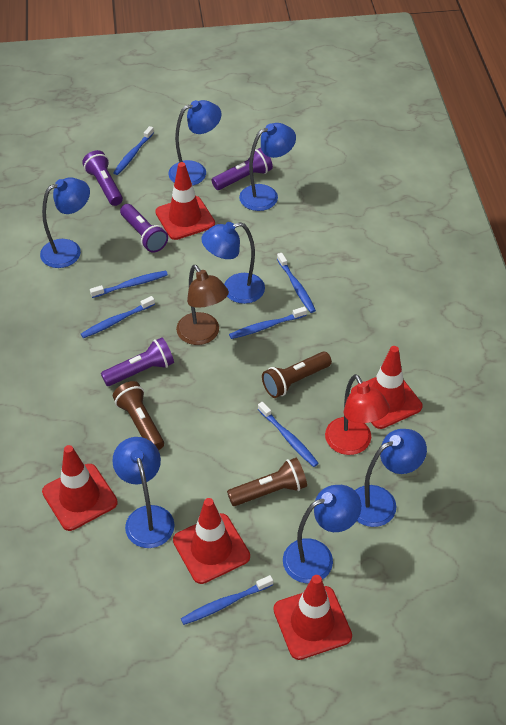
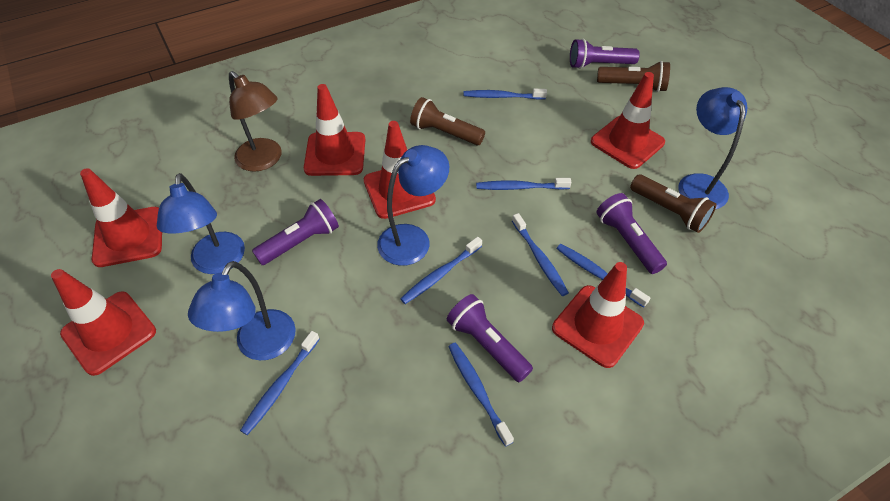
blue lamp: [40,178,90,268] [112,437,175,548] [169,100,222,186] [201,222,265,304] [239,123,296,211] [283,485,361,583] [355,429,427,527] = 7 -> [157,173,245,274] [188,261,296,360] [377,145,449,266] [679,87,747,209] = 4
red lamp: [325,374,390,455] = 1 -> none = 0
red traffic cone: [42,445,118,531] [155,162,215,240] [173,498,250,584] [273,575,352,660] [351,346,422,429] = 5 -> [51,269,156,376] [80,168,162,267] [304,84,365,176] [364,121,436,219] [552,262,644,368] [591,72,665,169] = 6

